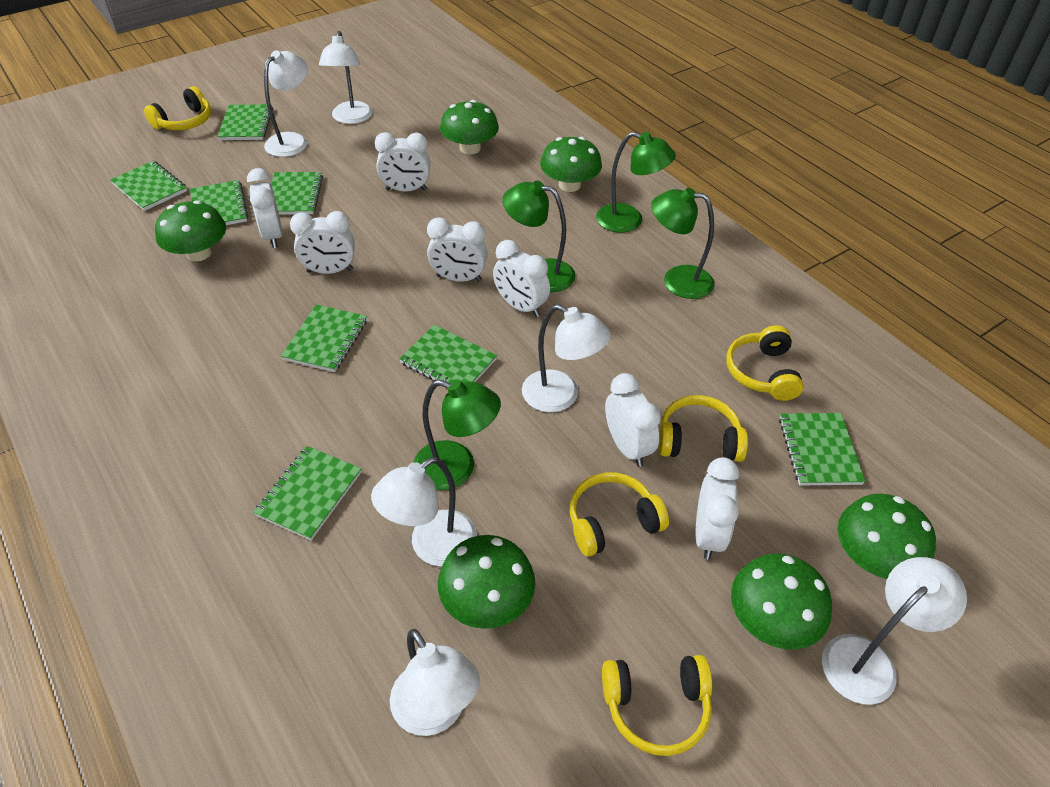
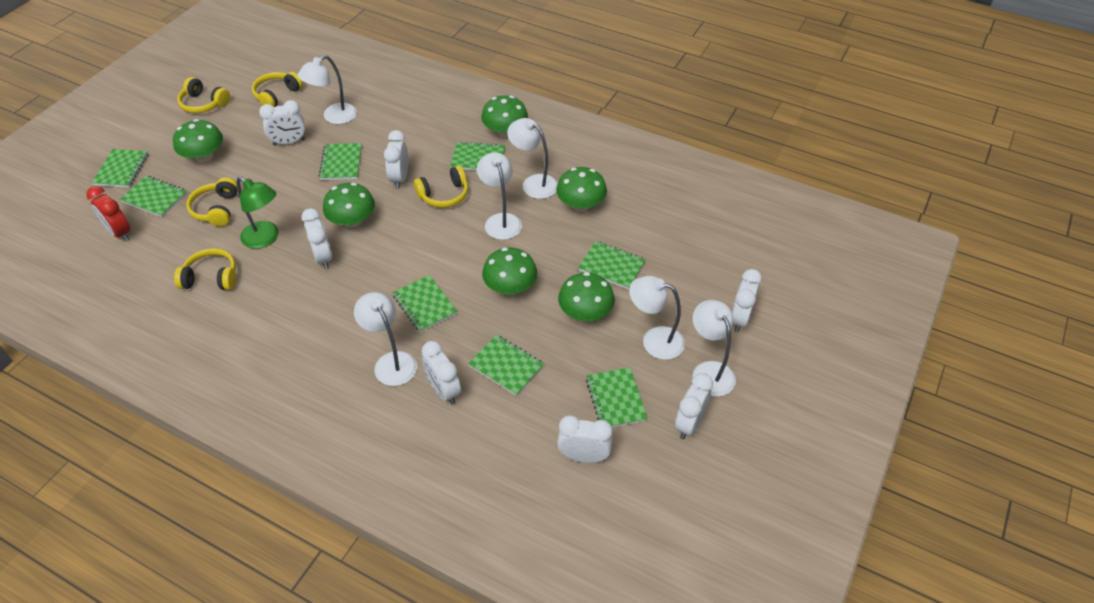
green lamp: [414,379,501,490] [502,181,576,292] [596,132,676,232] [651,188,714,299] = 4 -> [237,177,279,249] = 1
red clock: none = 0 -> [86,186,131,241] = 1

